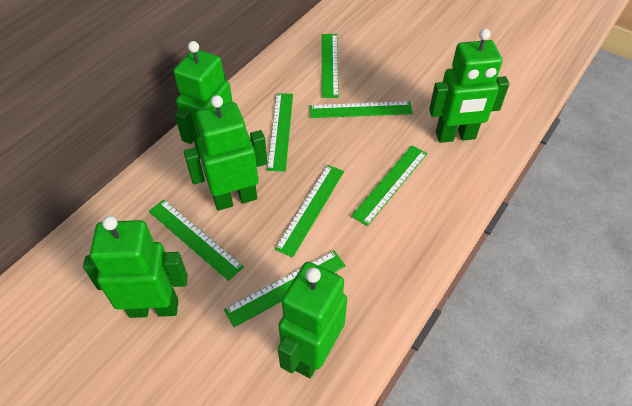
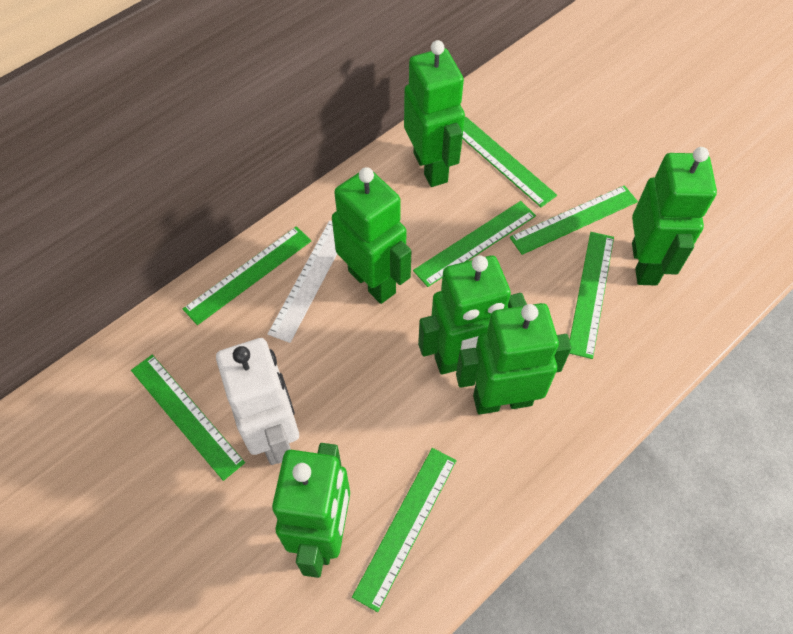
green robot: [83,216,188,318] [174,41,233,159] [184,95,268,211] [278,262,347,378] [429,29,510,143] = 5 -> [272,443,350,578] [332,167,411,304] [404,40,465,187] [418,255,527,375] [456,303,572,415] [632,147,717,285] = 6
white robot: none = 0 -> [216,338,299,465] = 1
white ruler: none = 0 -> [268,220,337,343] = 1

